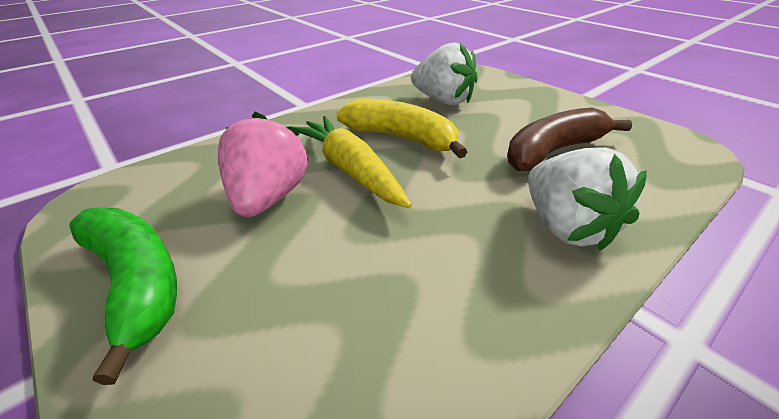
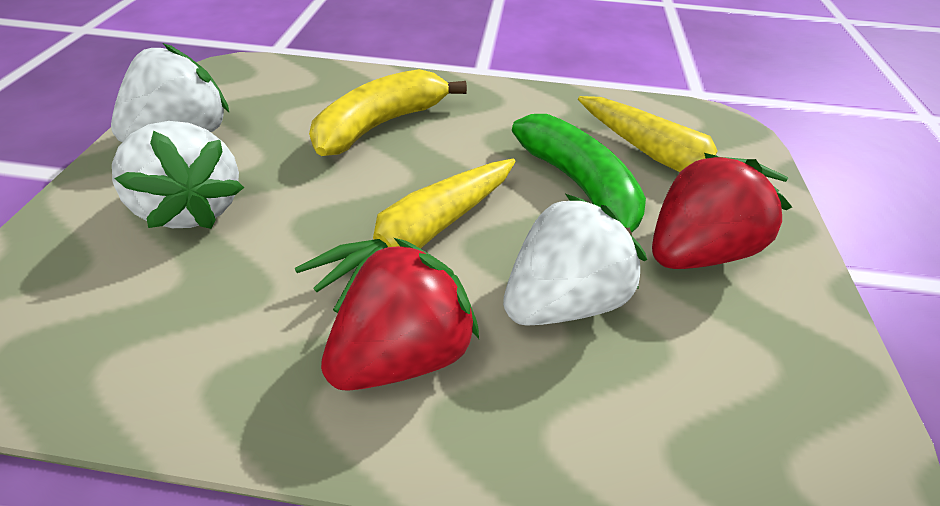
brown banana: [507,107,632,171] = 1 -> none = 0
pink strawberry: [218,112,308,217] = 1 -> none = 0
red strawberry: none = 0 -> [321,238,479,391] [652,153,792,269] = 2
white strawberry: [411,42,477,105] [528,147,647,251] = 2 -> [111,43,229,142] [112,121,244,229] [503,194,647,326] = 3
yellow carrot: [290,116,412,208] = 1 -> [295,158,516,313] [578,96,788,192] = 2

